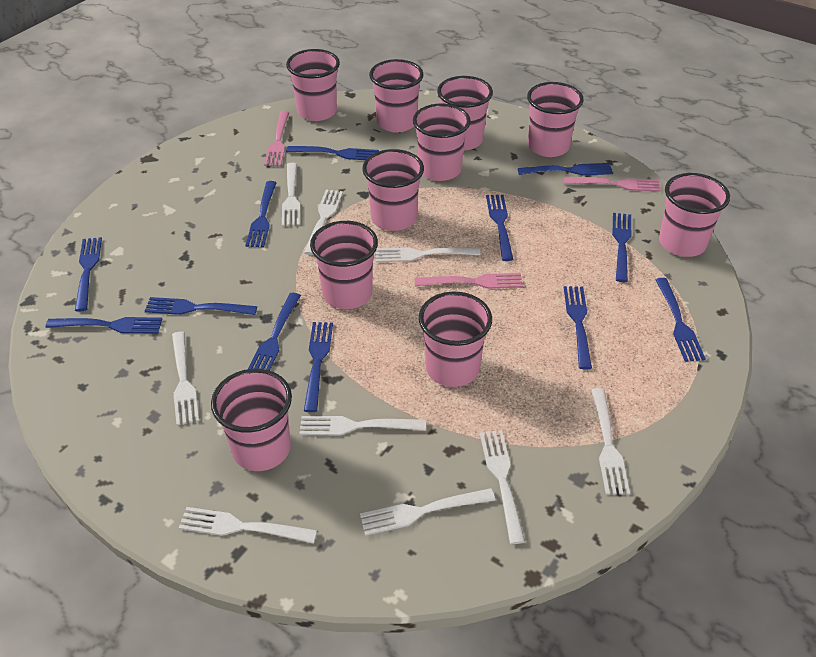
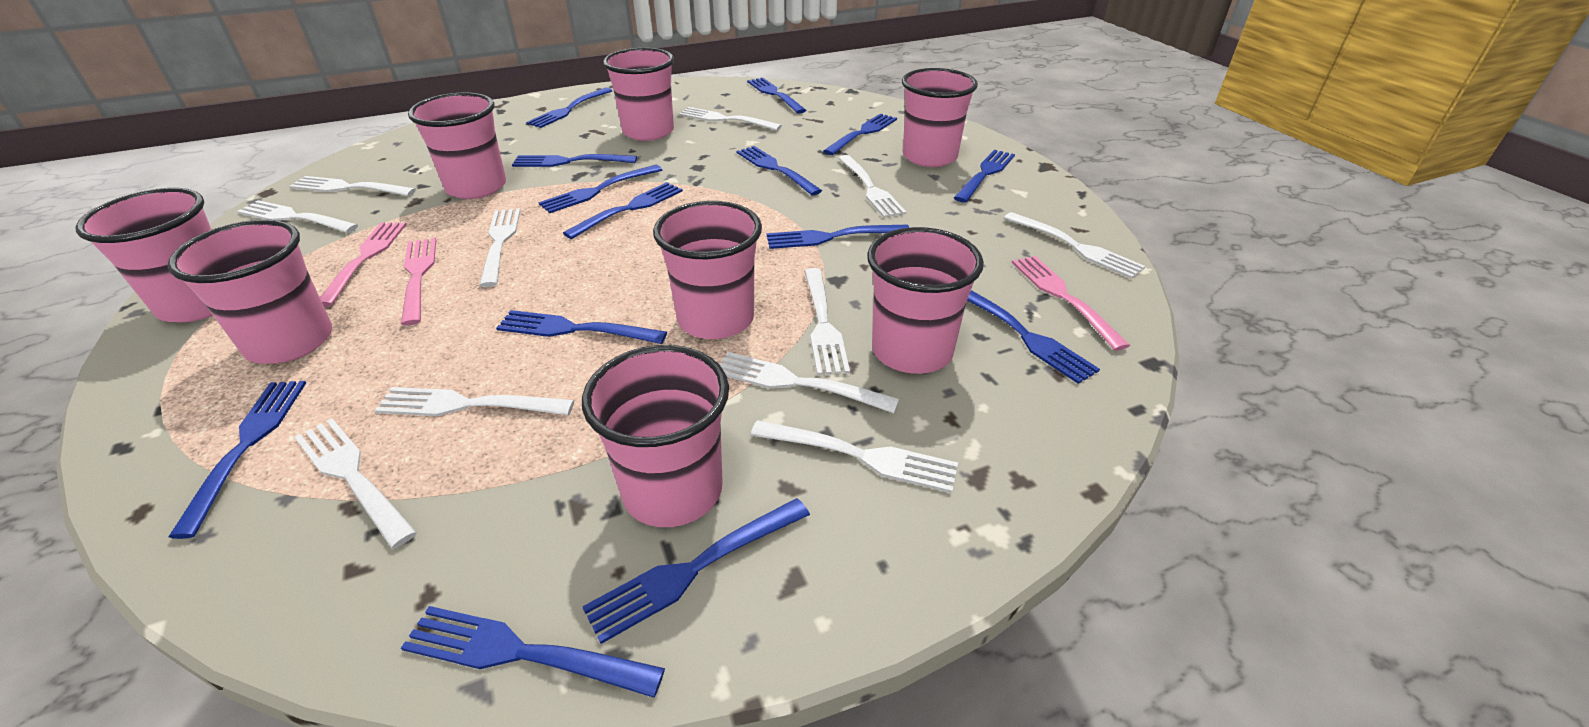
blue fork: [45,317,162,334] [75,237,102,312] [145,297,257,315] [245,181,277,247] [248,293,301,370] [286,146,379,160] [304,322,333,412] [486,195,514,261] [518,163,613,176] [564,286,592,369] [612,213,631,282] [656,278,706,362] = 12 -> [169,381,306,539] [401,606,665,698] [496,310,667,344] [512,154,637,167] [526,88,612,128] [538,165,662,213] [563,182,683,239] [582,498,810,644] [736,146,822,196] [747,78,806,114] [767,225,910,249] [823,113,897,155] [954,150,1015,203] [967,290,1100,384] = 14
pink cup: [211,369,292,471] [286,49,340,121] [310,221,378,309] [362,149,424,231] [369,59,423,133] [413,104,471,181] [419,291,492,387] [437,76,493,150] [527,82,584,157] [659,173,730,257] = 10 -> [76,188,213,322] [167,220,332,364] [408,92,506,199] [582,345,729,527] [603,48,674,141] [653,201,762,339] [867,227,984,374] [902,68,978,167] = 8
white fork: [172,332,199,425] [179,507,317,544] [282,163,300,226] [300,416,426,435] [304,189,343,255] [360,488,495,536] [376,247,481,262] [480,430,525,544] [591,388,630,495] = 9 -> [237,200,358,233] [289,176,416,196] [295,418,417,548] [374,387,574,416] [479,208,521,287] [678,107,782,131] [719,352,899,413] [750,420,958,493] [804,268,850,375] [838,155,906,218] [1004,212,1145,279] = 11

